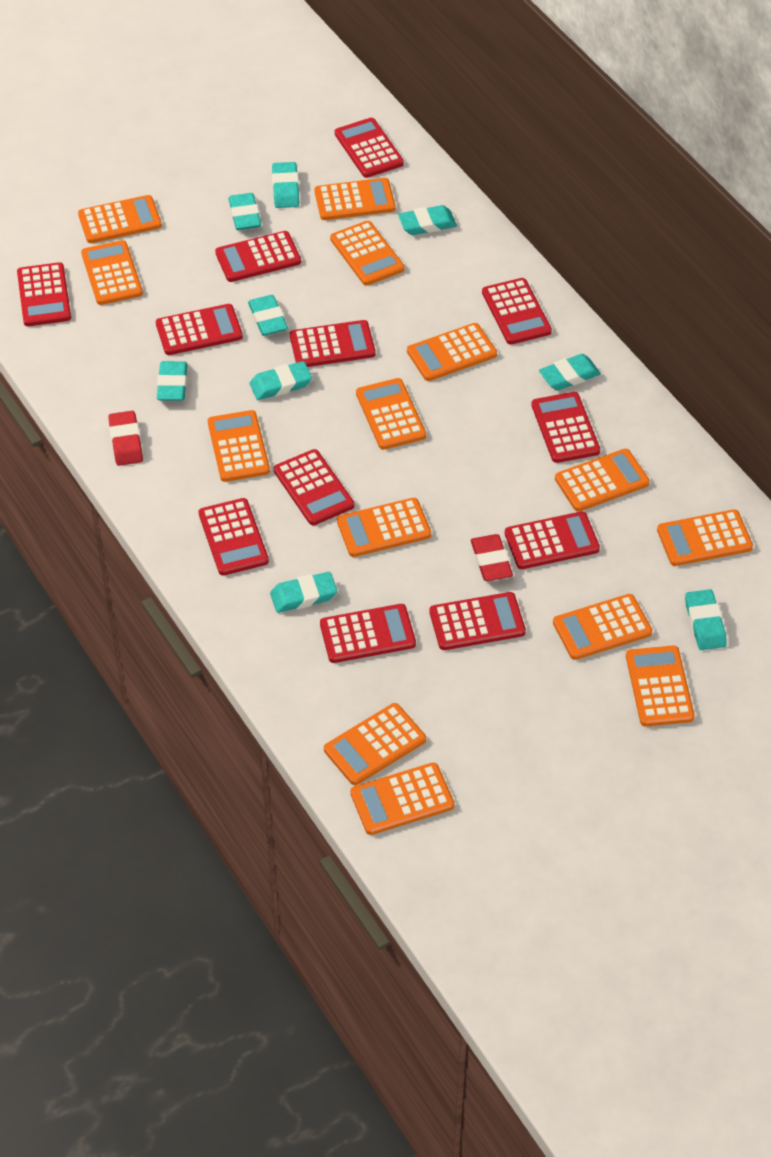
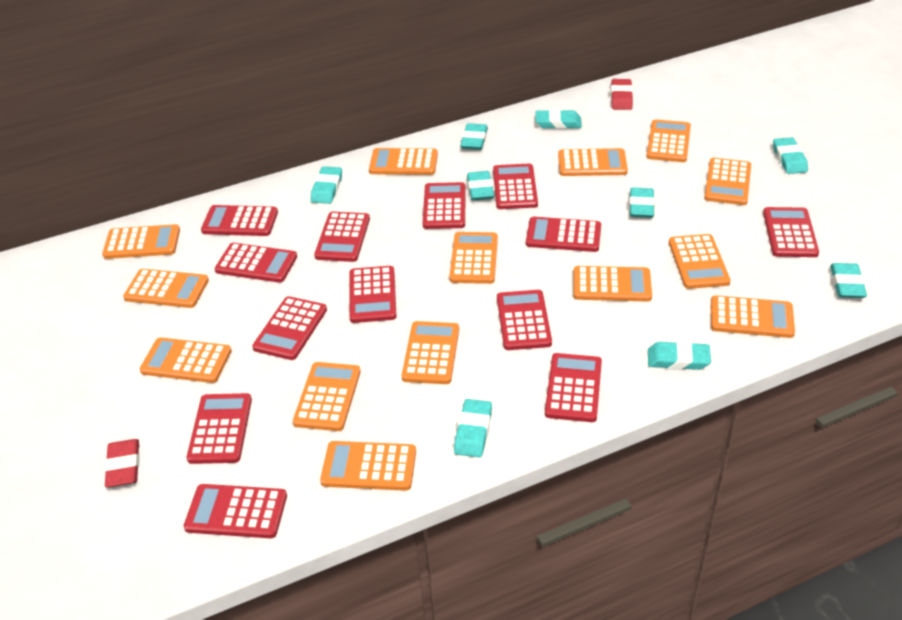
red calculator: [17,262,71,326] [156,304,243,355] [199,498,269,576] [215,231,301,282] [274,449,354,525] [290,320,375,367] [320,604,416,663] [335,118,404,178] [429,592,526,650] [482,278,552,345] [505,511,600,569] [531,392,600,463] = 12 -> [184,484,287,538] [187,393,252,464] [201,205,278,236] [215,243,297,283] [252,296,327,360] [314,212,370,262] [349,266,397,323] [423,182,466,229] [493,164,538,209] [497,290,552,350] [526,217,601,252] [545,353,602,422] [763,207,819,257] = 13

